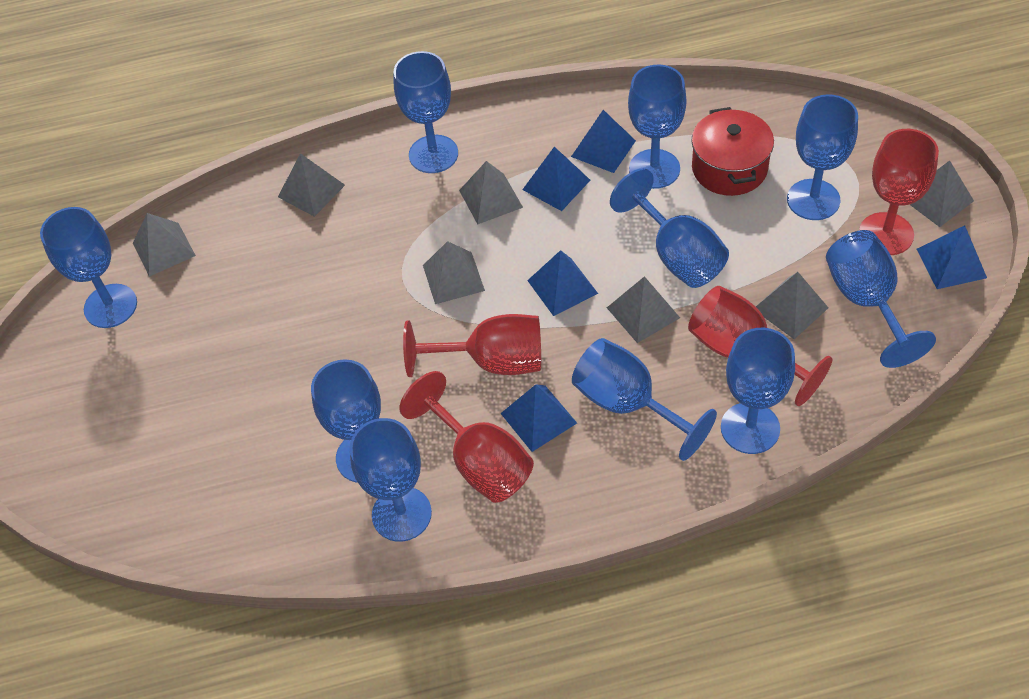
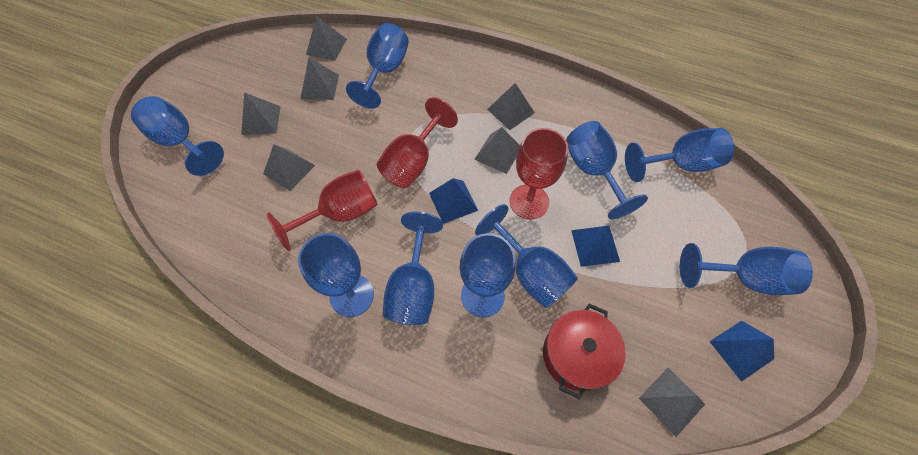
blue goblet: [40,207,137,328] [311,359,381,483] [350,418,432,542] [393,51,458,173] [572,338,717,461] [610,168,729,288] [628,65,687,189] [721,328,795,454] [787,94,858,220] [826,230,936,368] = 10 -> [131,96,224,176] [298,233,374,317] [346,23,409,109] [383,212,443,325] [460,233,516,318] [475,204,578,308] [566,121,648,219] [625,128,734,182] [680,243,813,295] = 9
blue pyramid: [500,384,577,452] [522,147,590,211] [527,250,598,316] [571,110,636,173] [917,225,987,289] = 5 -> [429,178,478,224] [571,226,620,267] [709,321,774,382] = 3
red goblet: [399,371,534,503] [403,314,541,377] [688,286,832,406] [859,129,939,255] = 4 -> [267,170,378,251] [377,97,458,188] [510,128,568,219] = 3

